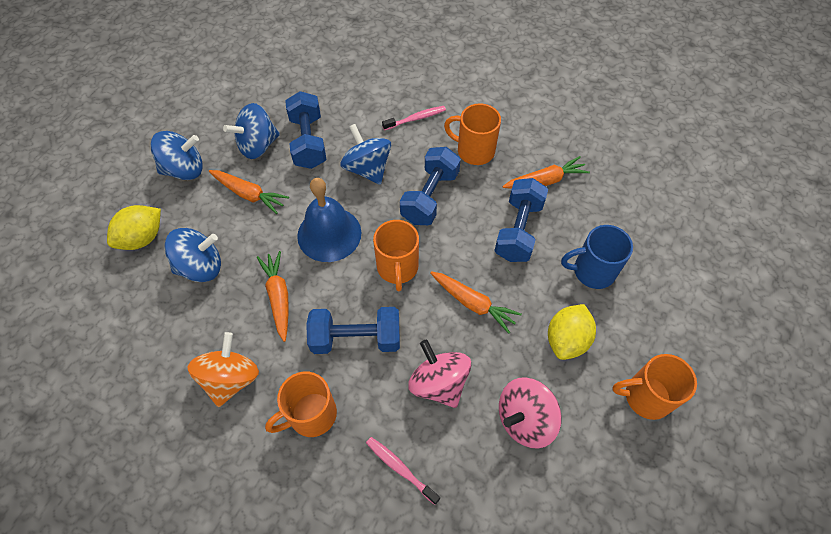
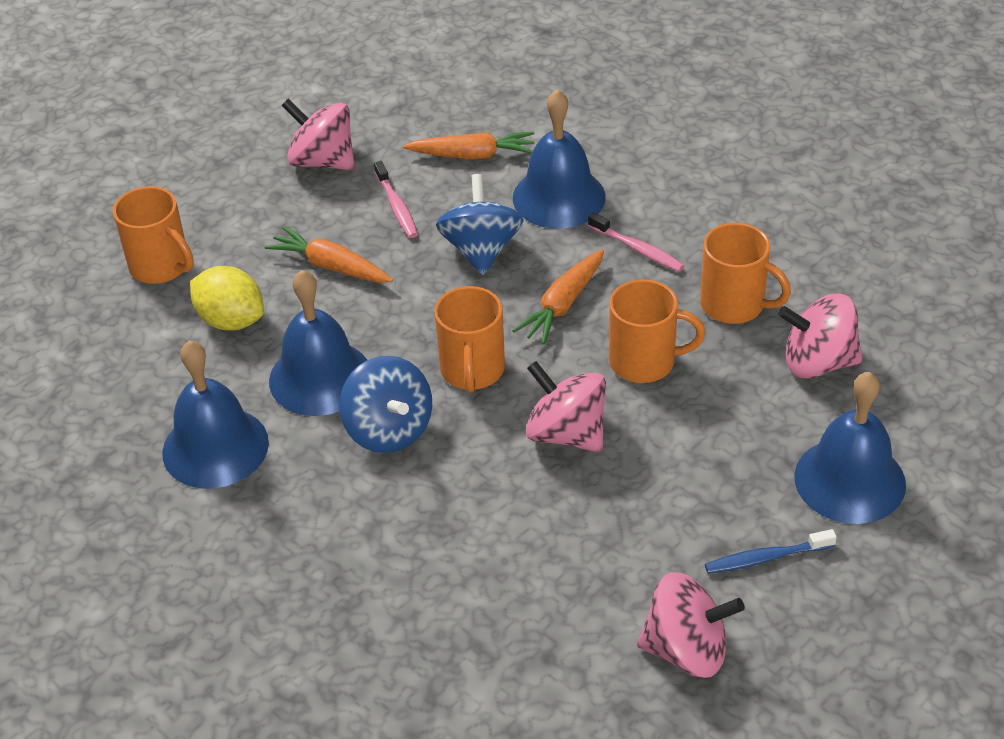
blue bell: [297,178,361,262] = 1 -> [162,340,269,489] [269,270,367,416] [513,89,605,229] [794,372,906,524] = 4
blue dumbbell: [285,91,326,169] [306,307,400,354] [400,147,461,225] [494,178,548,262] = 4 -> none = 0
blue mug: [561,225,633,289] = 1 -> none = 0
blue spinning top: [150,131,203,180] [164,228,221,282] [223,103,280,159] [340,124,391,185] = 4 -> [339,356,432,453] [436,174,524,275] = 2
blue toothbrush: none = 0 -> [705,529,837,574] = 1
orange carrot: [209,170,289,214] [257,251,288,342] [430,271,522,334] [502,156,590,189] = 4 -> [265,226,393,283] [403,132,535,159] [512,249,604,345] = 3
orange spinning top: [187,332,259,407] = 1 -> none = 0
pink spinning top: [408,340,471,408] [499,377,562,448] = 2 -> [281,99,355,170] [526,361,606,452] [637,572,745,678] [778,294,863,379] = 4
yellow lemon: [107,205,161,250] [548,304,596,360] = 2 -> [190,266,264,330] = 1

